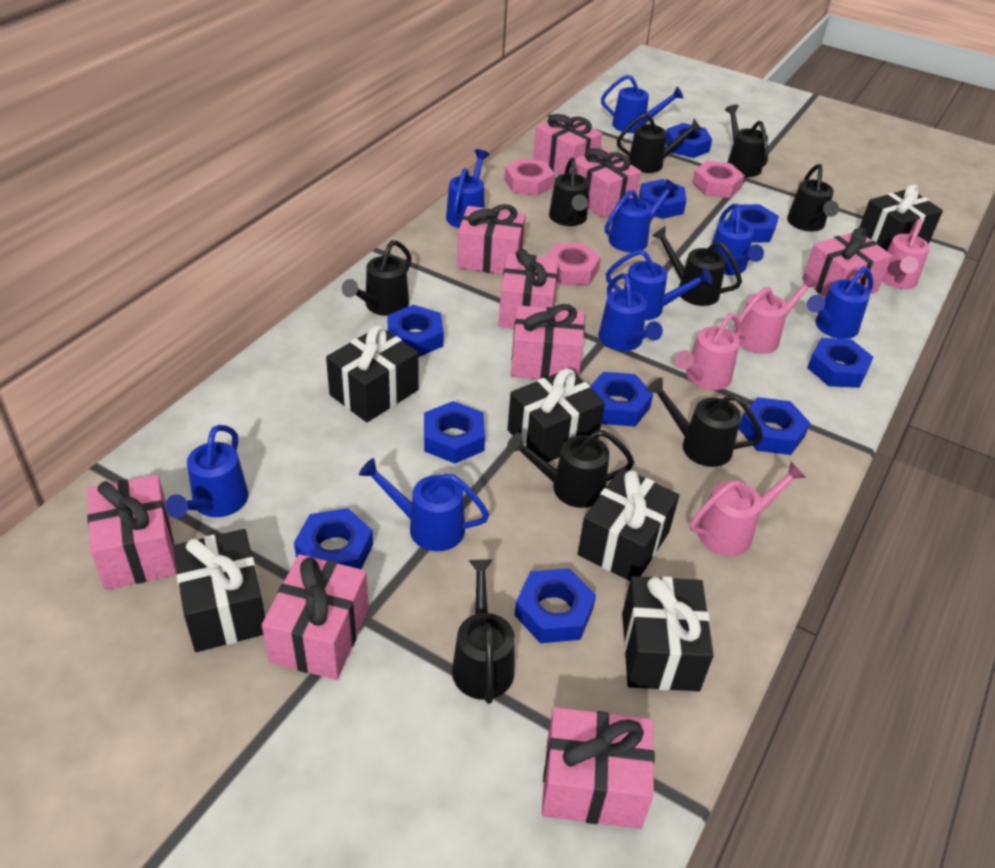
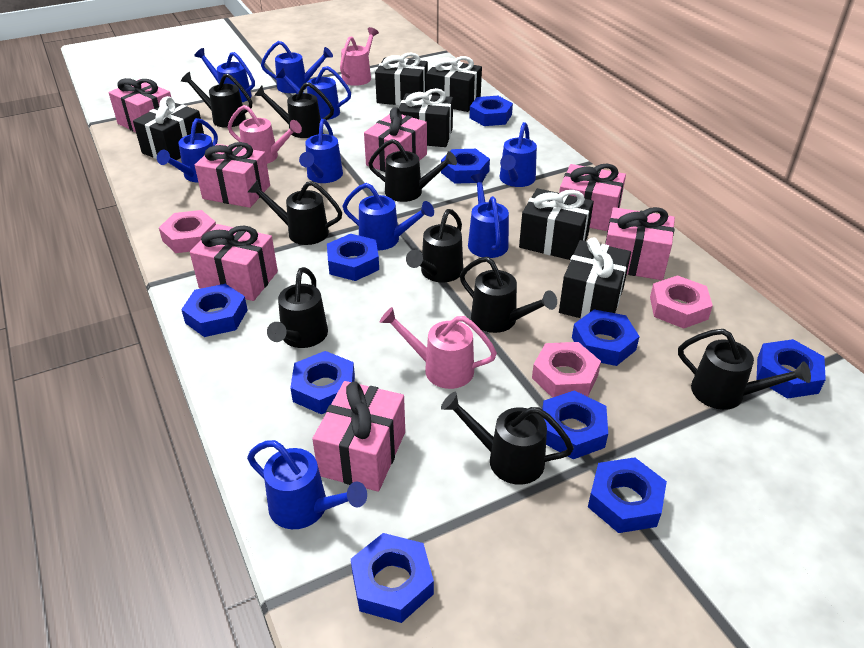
pink gift: [87,475,177,590] [262,554,369,680] [457,204,526,274] [498,249,558,329] [511,304,585,379] [533,114,602,175] [542,707,655,829] [575,148,641,218] [802,227,892,297] = 9 -> [108,78,171,132] [190,224,278,301] [195,142,270,208] [312,381,405,492] [364,107,427,172] [559,164,626,231] [605,207,675,280] = 7
pink watering can: [675,313,742,390] [690,462,806,556] [733,274,818,354] [882,219,930,289] = 4 -> [228,105,302,164] [340,27,379,86] [380,307,497,389] = 3

